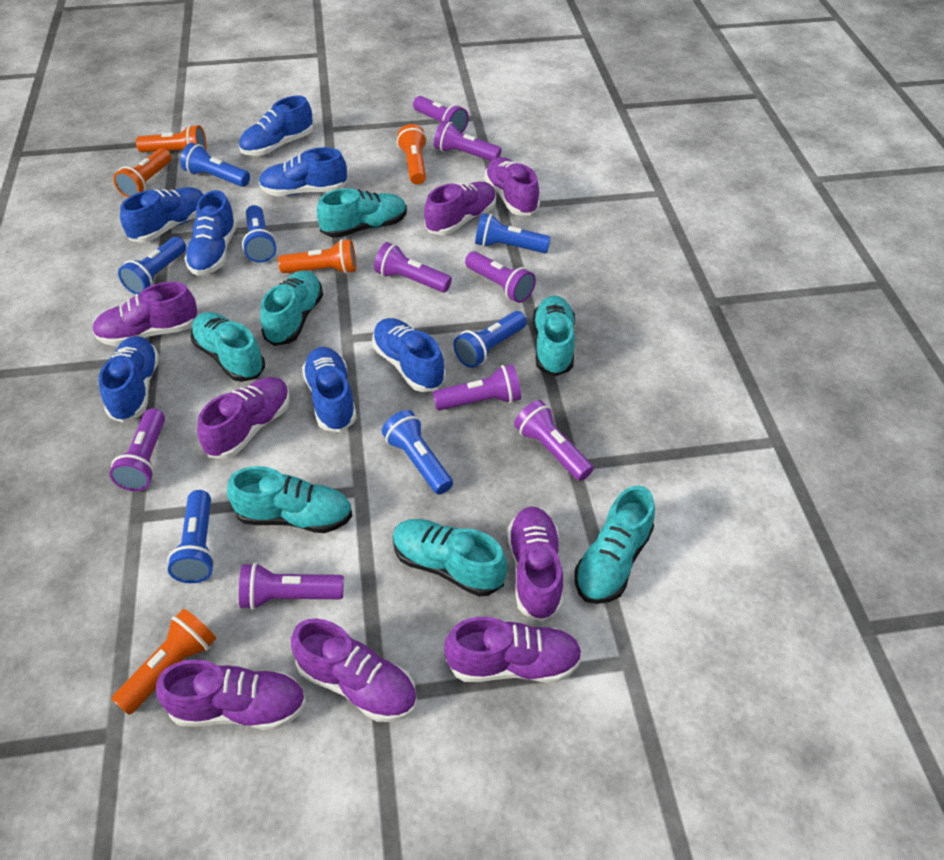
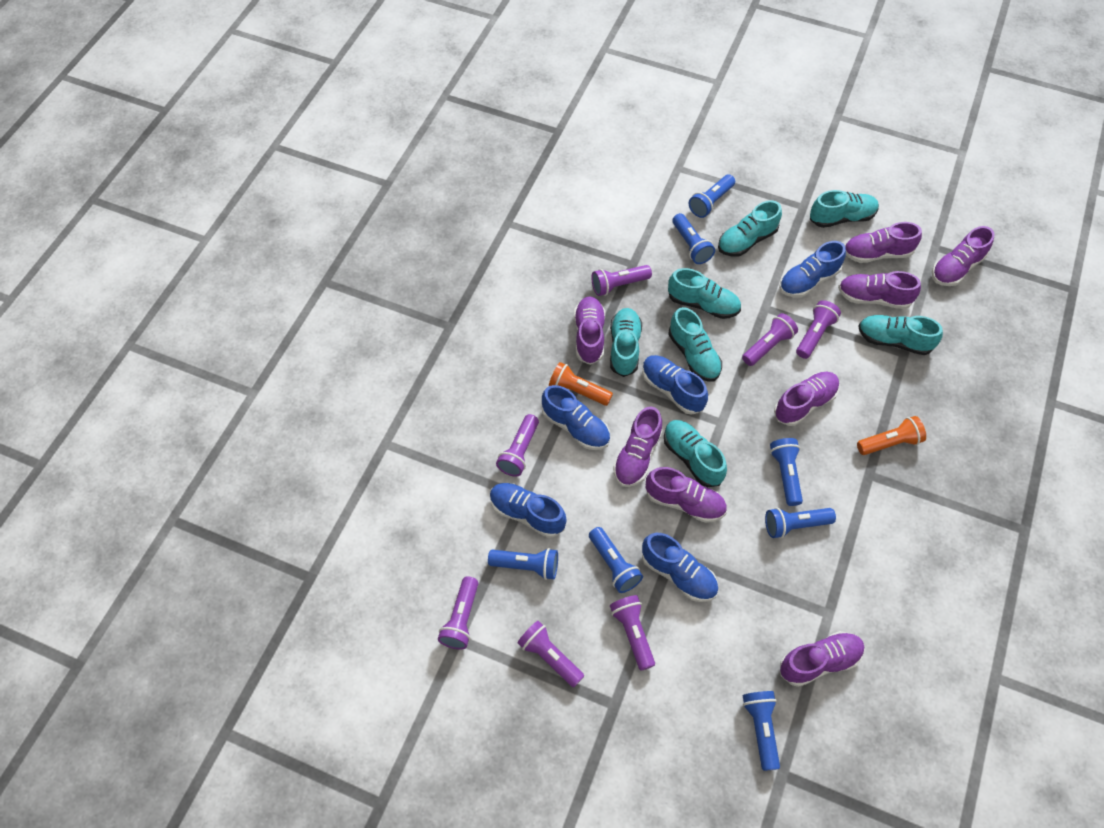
blue shoe: [99,336,160,423] [120,187,203,243] [184,190,237,276] [239,95,313,156] [259,147,347,196] [302,347,357,432] [372,318,445,392] = 7 -> [490,483,567,538] [542,385,610,450] [642,355,708,415] [642,533,718,602] [779,241,846,298] = 5
orange flashlight: [111,609,216,715] [113,148,171,198] [136,125,207,152] [278,239,356,274] [397,124,427,185] = 5 -> [549,362,613,406] [857,416,926,455] = 2
purple flashlight: [109,408,165,491] [239,562,344,610] [374,242,452,293] [413,96,469,133] [433,364,521,411] [434,121,502,161] [465,251,536,303] [514,400,594,481] = 8 -> [438,576,478,650] [496,414,539,476] [517,621,584,687] [591,265,652,296] [610,595,655,671] [742,313,798,366] [796,300,841,359] = 7

